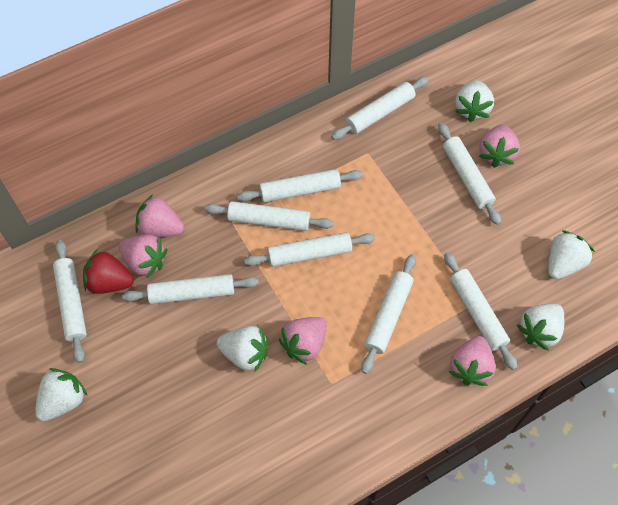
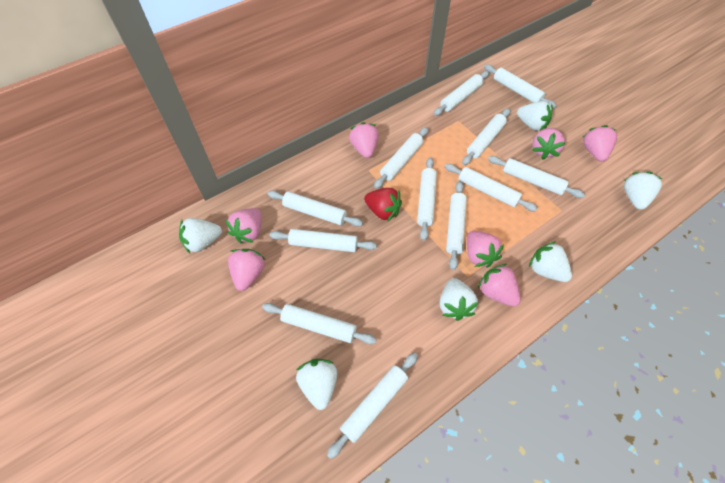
pink strawberry: [119,234,167,279] [136,194,184,237] [279,317,327,365] [449,336,496,386] [479,125,520,168] = 5 -> [225,208,262,243] [228,249,266,291] [349,122,379,158] [467,231,504,268] [478,264,521,306] [532,128,565,160] [583,125,617,162] = 7
white rolling pin: [53,240,87,363] [122,274,259,304] [205,201,334,231] [237,169,363,203] [244,232,375,267] [331,77,429,140] [361,254,416,374] [438,123,501,225] [444,252,517,370] = 9 -> [262,303,377,344] [267,190,363,227] [270,229,377,252] [327,352,418,459] [374,127,428,189] [417,157,437,241] [433,71,489,116] [445,164,538,211] [446,181,467,270] [462,108,510,165] [484,64,556,109] [488,156,585,198] = 12
white strawberry: [35,368,88,421] [217,326,268,372] [455,80,494,122] [517,304,564,350] [548,230,595,279] = 5 -> [179,218,222,253] [296,359,337,410] [440,278,479,321] [517,101,553,131] [529,241,572,282] [624,172,663,210] = 6

